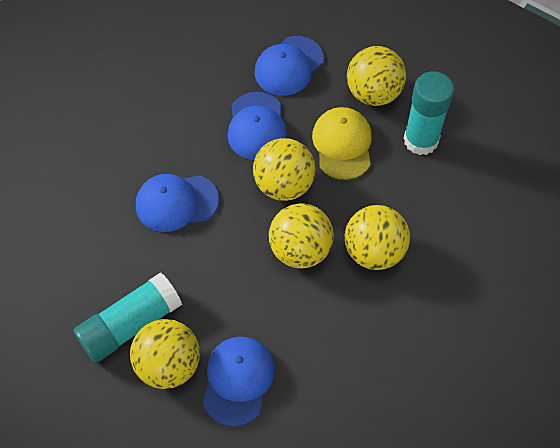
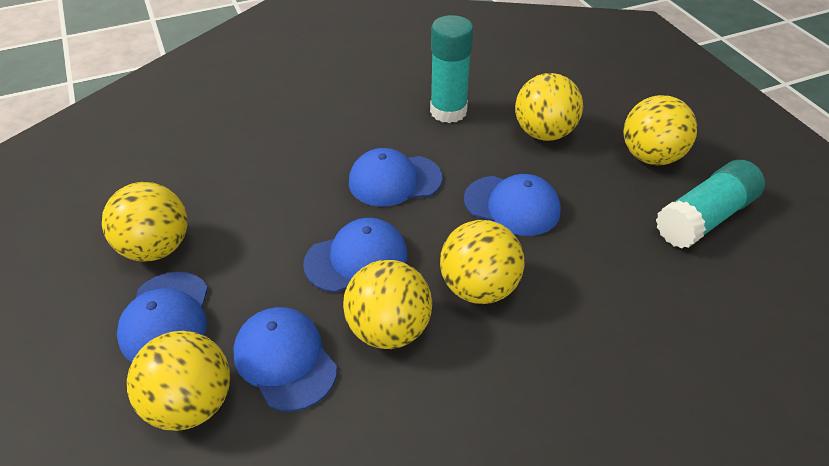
blue cap: [136,174,219,232] [203,336,275,427] [228,92,287,160] [255,36,324,96] = 4 -> [117,272,208,362] [233,307,337,412] [303,218,407,293] [349,148,443,207] [464,174,561,236] = 5
yellow ball: [130,319,200,389] [253,138,315,201] [269,203,334,268] [345,205,410,270] [347,46,406,106] = 5 -> [102,182,187,262] [127,331,230,431] [343,260,432,349] [440,220,525,304] [515,73,583,141] [624,95,697,165] = 6
yellow cap: [312,107,372,180] = 1 -> none = 0

